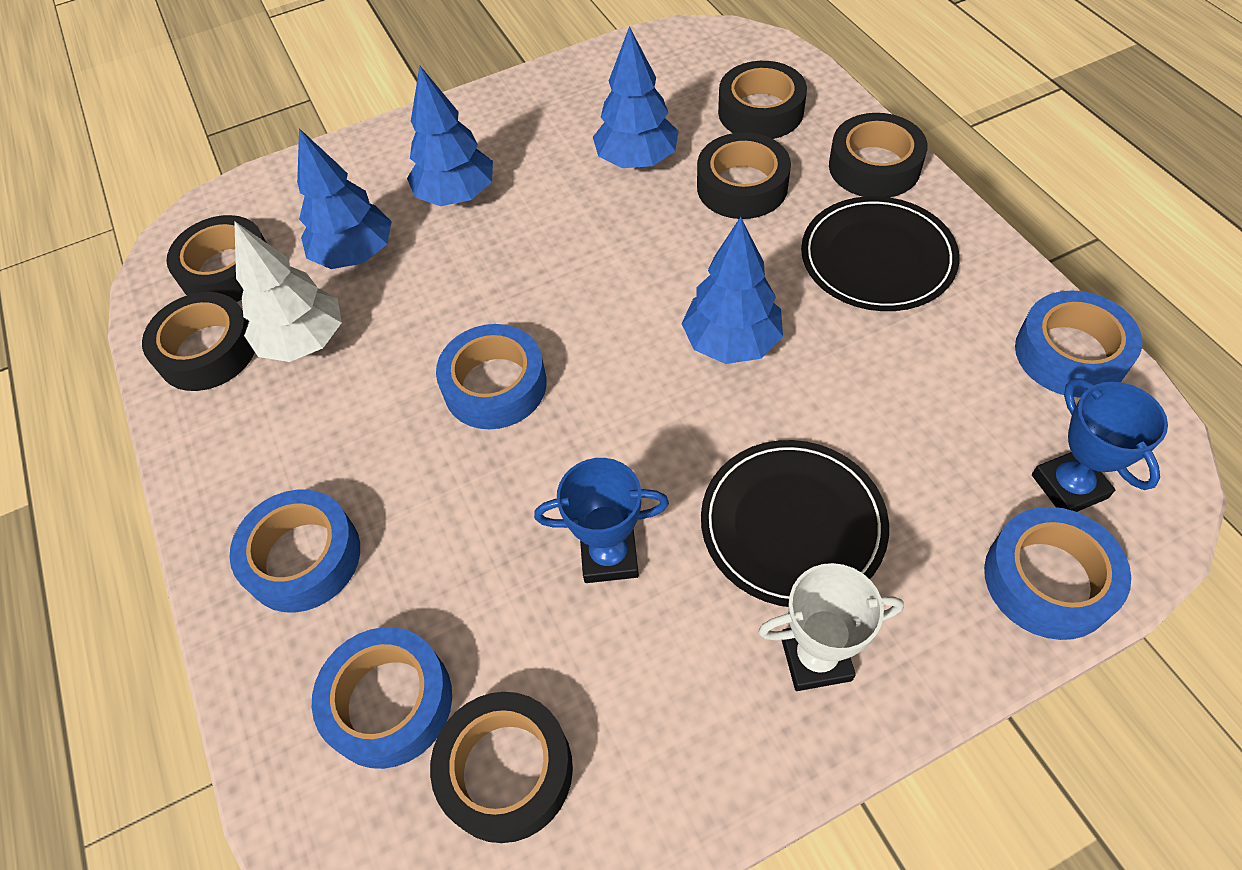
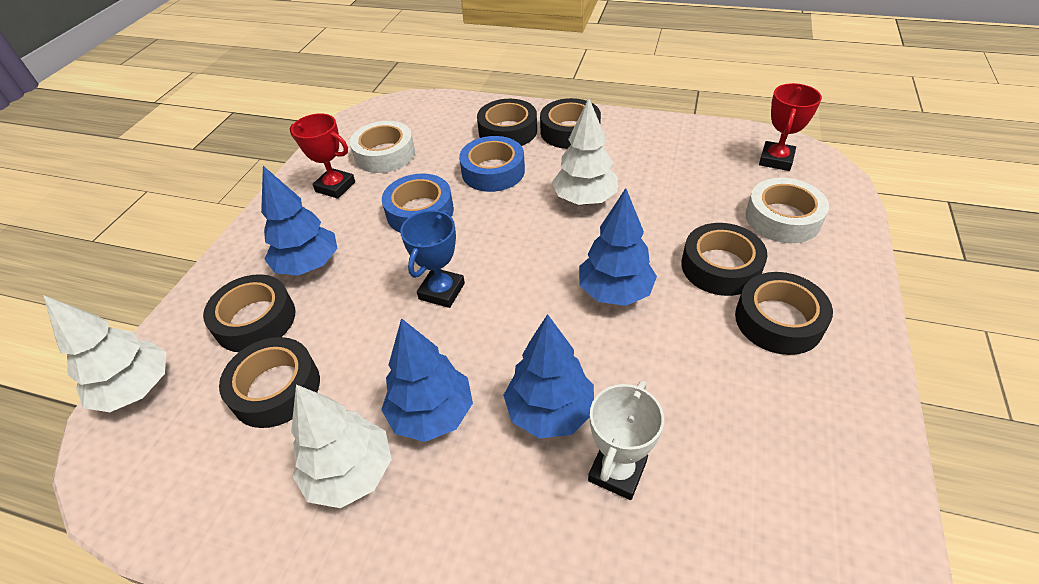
black plate: [701,440,889,607] [801,196,959,311] = 2 -> none = 0
blue tape: [229,489,360,612] [312,627,452,769] [436,324,547,429] [984,507,1131,640] [1015,290,1142,398] = 5 -> [382,174,454,232] [459,136,525,192] = 2
blue trophy: [534,458,669,583] [1032,378,1168,512] = 2 -> [400,210,465,308] = 1
red trophy: none = 0 -> [290,113,355,199] [759,83,822,171] = 2
white tape: none = 0 -> [350,121,415,173] [745,178,829,243] = 2
white tree: [234,221,342,362] = 1 -> [43,295,166,412] [291,384,392,508] [552,98,618,205] = 3

